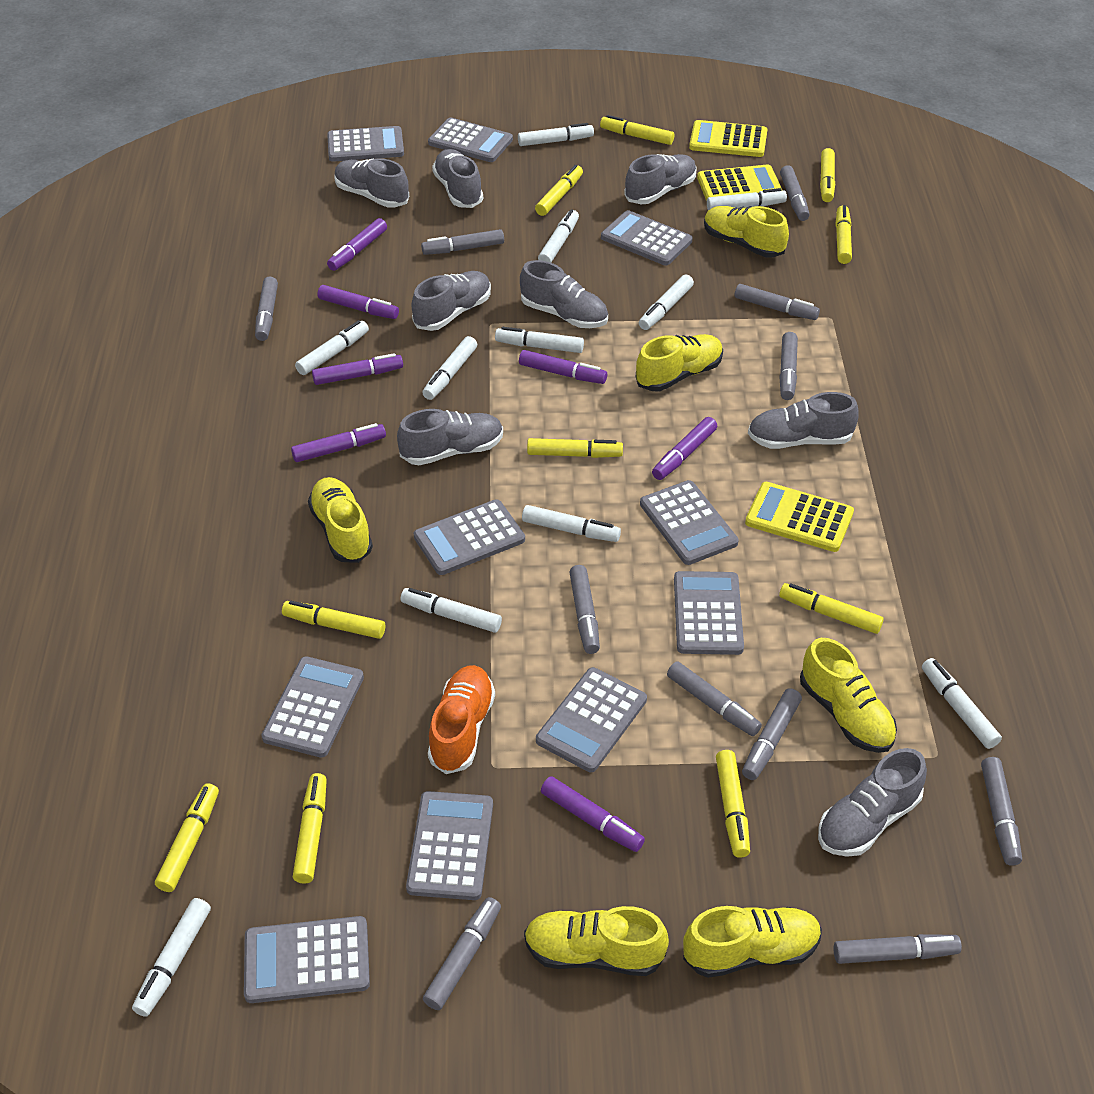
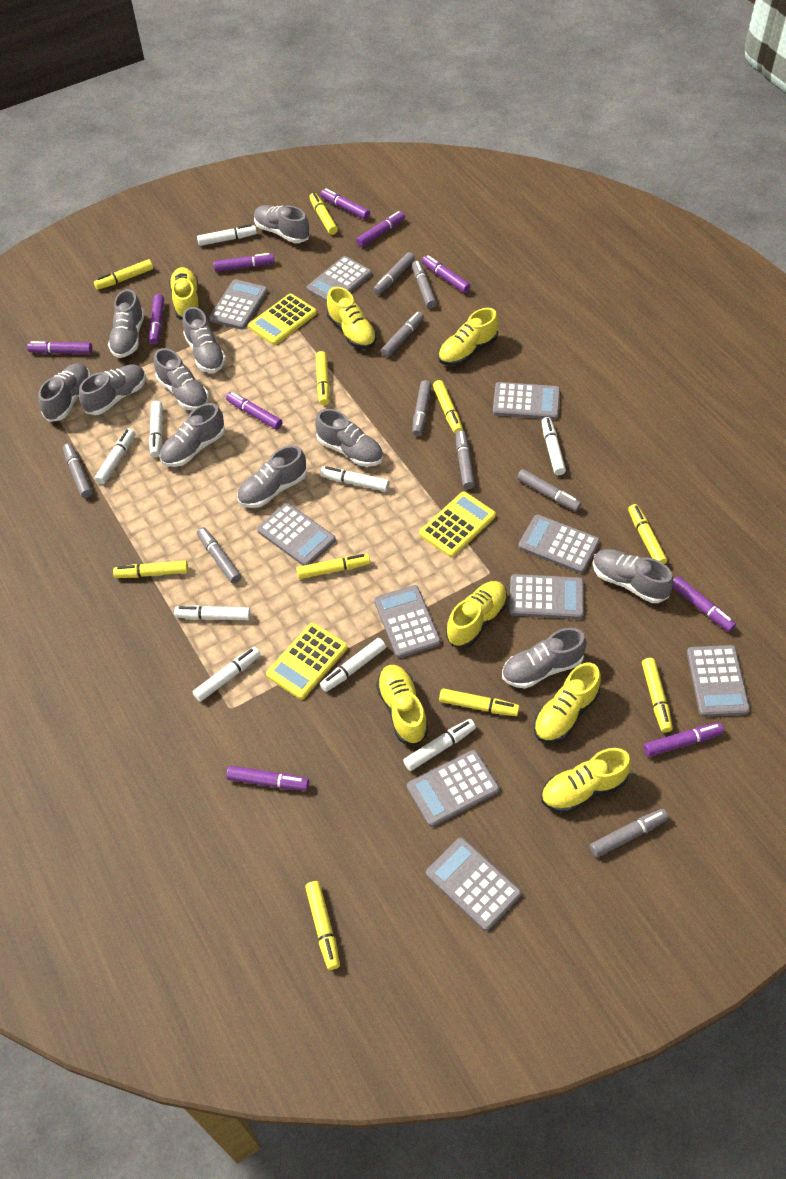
grey marker: [255,276,278,341] [421,229,504,255] [423,897,501,1010] [569,565,600,654] [667,661,762,736] [735,284,820,320] [742,688,802,780] [779,332,798,400] [780,165,809,221] [834,934,962,964] [981,757,1022,866] = 11 -> [63,443,92,498] [197,527,241,583] [373,252,415,295] [381,312,424,357] [412,261,437,308] [412,380,432,436] [455,430,475,489] [517,469,582,511] [590,809,669,857] = 9
grey shoe: [334,159,409,208] [397,409,503,465] [412,271,491,331] [432,149,483,208] [520,260,608,328] [624,154,697,204] [748,392,859,449] [818,748,927,857] = 8 -> [38,363,91,422] [79,364,146,415] [108,289,145,358] [154,348,209,410] [159,403,225,467] [183,307,226,373] [237,445,307,508] [254,205,310,243] [315,409,383,467] [502,628,587,689] [593,549,674,603] = 11
orange shoe: [428,665,495,774] = 1 -> none = 0
purple marker: [291,423,386,462] [312,353,403,385] [317,285,399,319] [327,218,387,271] [519,350,607,384] [541,776,645,852] [652,417,717,480] = 7 -> [27,341,92,354] [149,294,164,345] [213,253,275,272] [226,392,282,430] [226,766,309,791] [320,188,370,220] [356,211,405,247] [422,255,471,293] [644,723,724,757] [673,576,736,632] = 10
white marker: [132,898,211,1017] [295,320,369,375] [401,588,502,633] [422,336,477,400] [495,327,584,353] [518,123,594,146] [522,505,621,542] [538,209,579,263] [639,275,694,330] [707,188,787,210] [922,658,1002,749] = 11 -> [94,428,135,485] [149,401,163,457] [174,605,251,620] [193,647,261,702] [197,224,257,246] [320,466,389,492] [320,638,386,692] [403,719,476,771] [541,417,566,475] = 9
yellow shoe: [308,477,373,563] [524,906,669,976] [636,334,723,391] [683,906,822,978] [704,206,789,258] [800,638,897,753] = 6 -> [169,267,200,320] [327,287,376,349] [376,665,428,745] [438,308,499,366] [446,581,508,648] [534,663,601,743] [541,748,631,813] = 7

